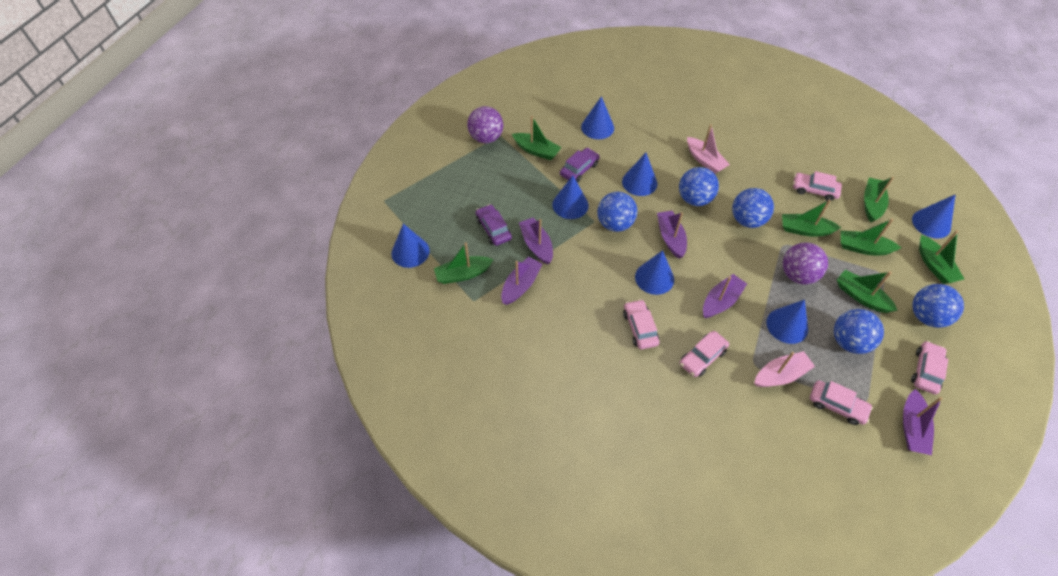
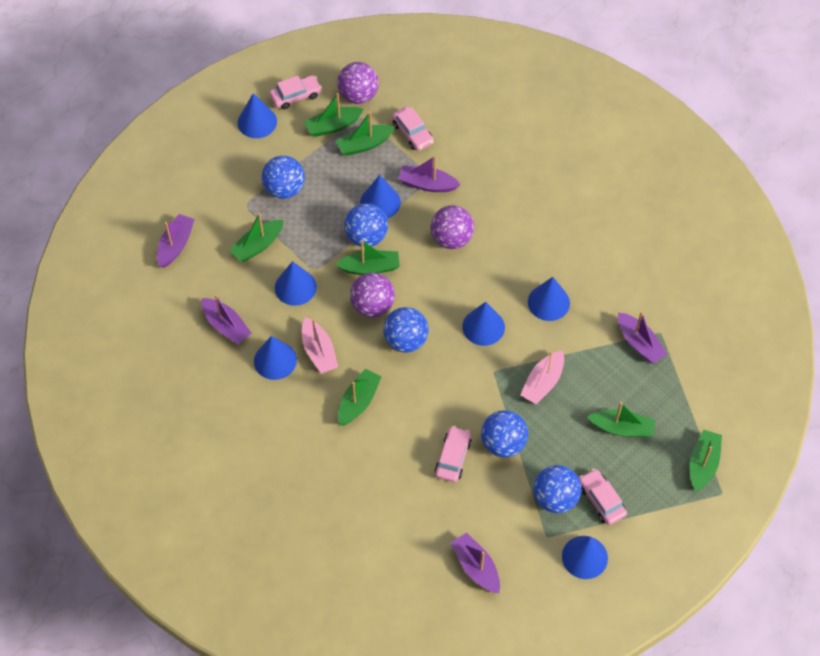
pink car: [623,299,659,349] [680,331,729,377] [793,171,842,201] [810,380,873,425] [911,341,948,394] = 5 -> [269,75,322,110] [392,107,434,151] [435,426,472,482] [579,469,627,525] = 4
purple ball: [467,106,503,143] [783,242,828,285] = 2 -> [337,62,379,104] [350,273,395,317] [431,205,474,249] = 3
purple car: [476,204,512,246] [560,148,600,183] = 2 -> none = 0

